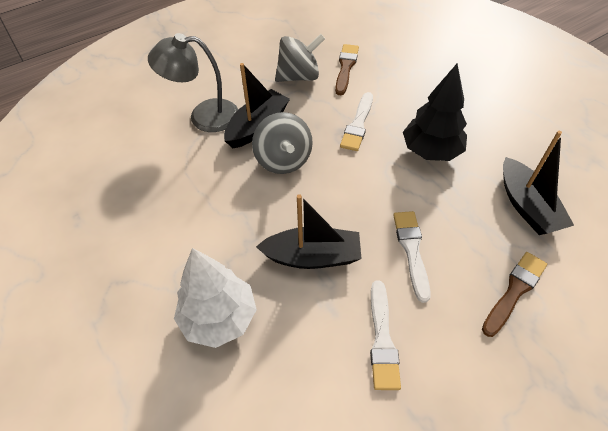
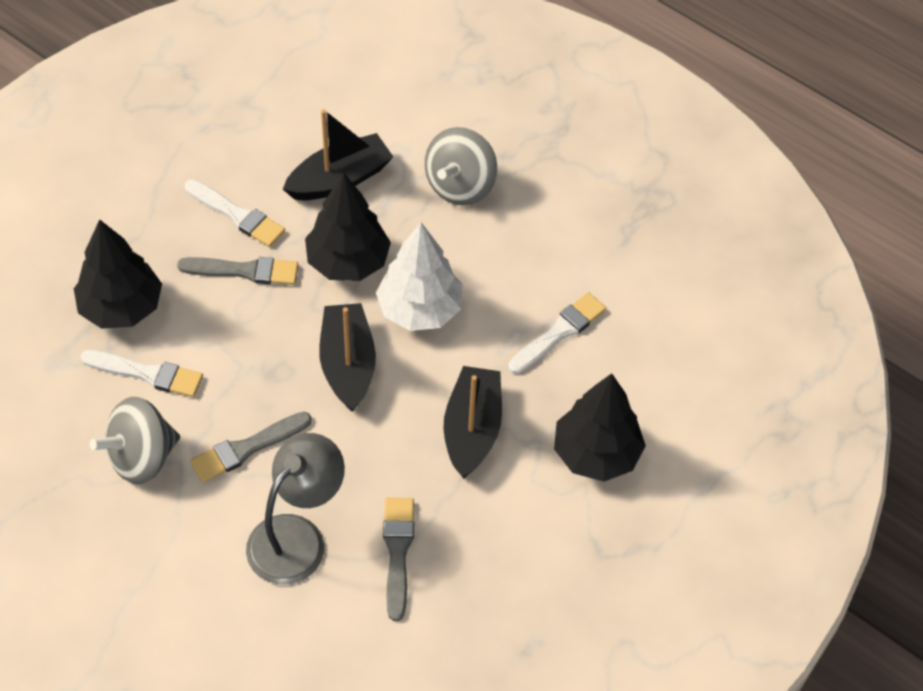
black tree: [403,64,467,161] = 1 -> [74,219,162,329] [305,173,391,281] [554,373,646,482] = 3
brown brush: [335,44,359,95] [482,252,547,337] = 2 -> none = 0
grey brush: none = 0 -> [177,257,299,285] [190,412,312,483] [383,498,414,621] = 3

